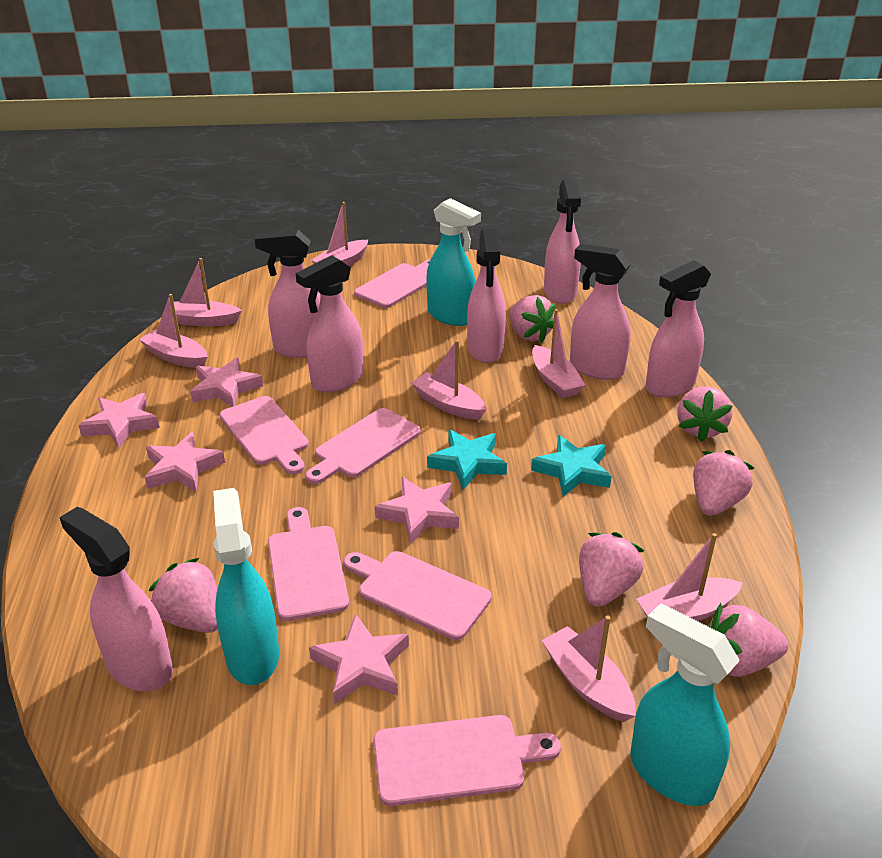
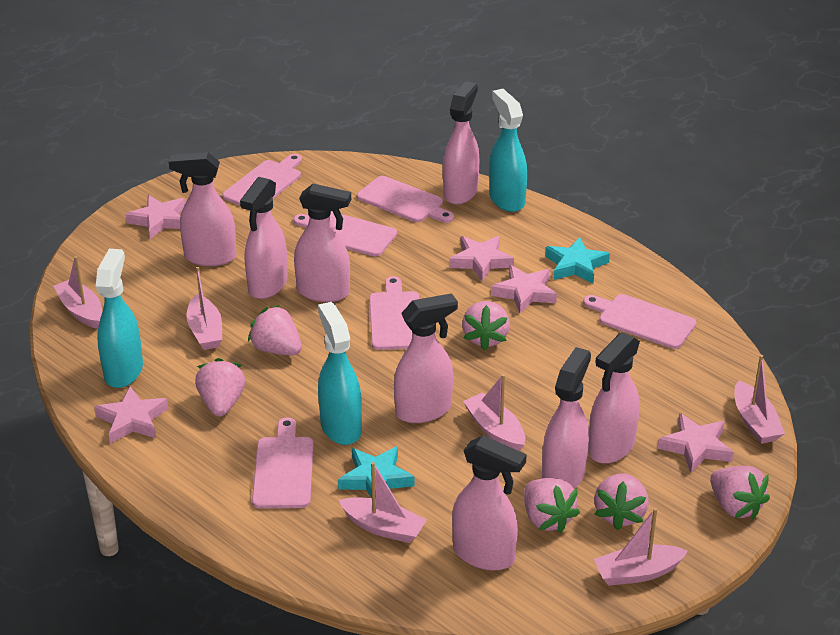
pink boat: [139,294,207,368] [174,258,242,327] [311,202,368,266] [411,340,487,420] [532,309,585,398] [541,616,636,722] [636,533,743,621] = 7 -> [53,256,102,329] [186,266,222,350] [338,462,427,543] [463,374,525,451] [594,508,688,586] [735,355,785,444] = 6
pink spray bottle: [59,507,173,691] [255,230,320,358] [296,255,363,392] [467,228,506,363] [544,179,581,304] [570,244,631,380] [646,260,711,397] = 7 -> [169,152,237,266] [240,177,288,299] [294,184,351,302] [394,293,458,423] [443,81,479,205] [452,435,527,571] [542,347,591,489] [588,332,640,464] = 8

